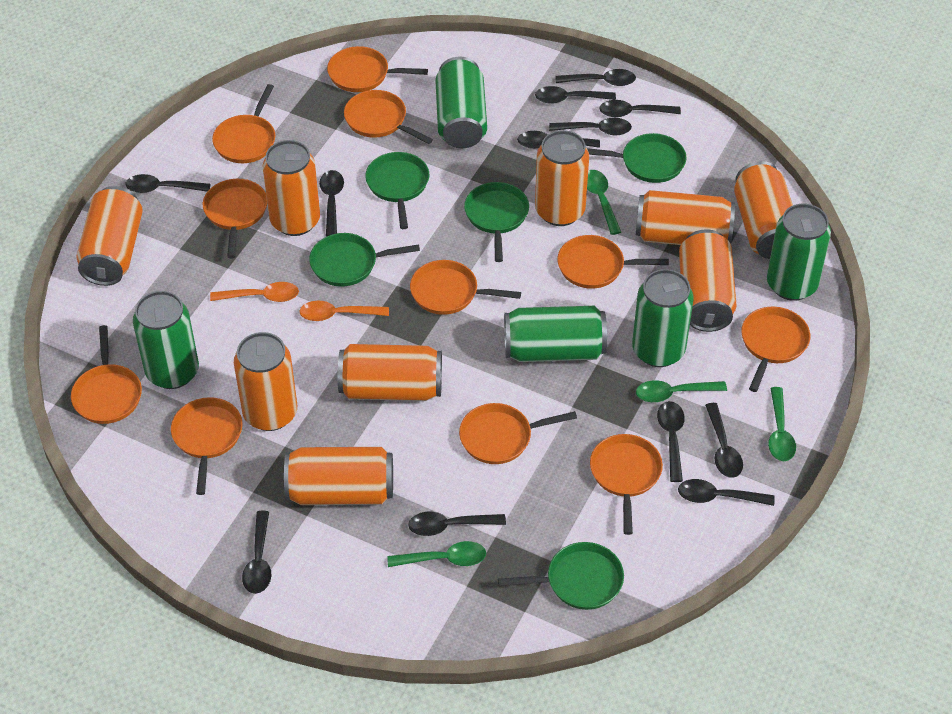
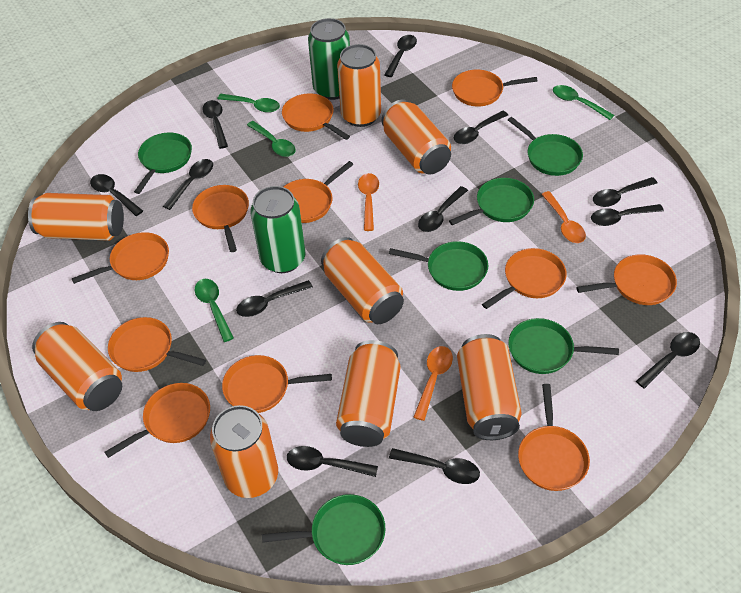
green can: [133,291,199,389] [435,57,487,148] [504,306,607,362] [632,269,694,367] [767,204,831,301] = 5 -> [250,186,305,273] [308,18,350,100] = 2
green pan: [309,233,420,287] [365,152,429,229] [464,182,529,262] [498,542,624,610] [587,133,687,183] = 5 -> [134,133,192,194] [262,494,385,565] [389,241,488,291] [449,178,534,225] [508,117,583,176] [508,318,619,374] = 6
orange can: [76,186,143,286] [234,332,297,431] [263,140,320,236] [284,447,393,505] [338,344,442,401] [535,130,589,226] [636,190,735,245] [679,229,737,332] [734,161,793,259] = 9 -> [28,193,124,241] [32,322,122,411] [210,405,278,498] [321,237,404,324] [336,340,400,447] [337,44,381,127] [381,100,451,174] [457,334,522,440] = 8
orange spoon: [210,282,299,302] [299,301,389,321] = 2 -> [358,173,379,231] [414,346,453,421] [541,191,586,243] = 3

